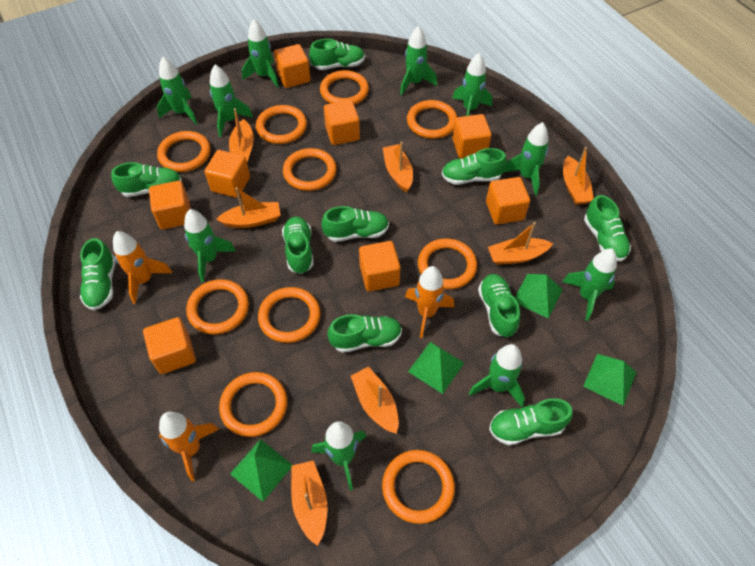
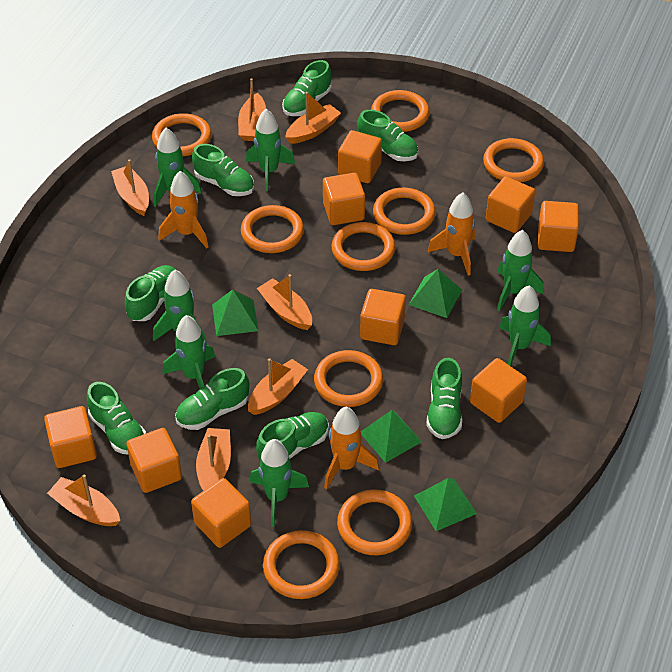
green rocket: [157,57,198,124] [184,209,236,282] [210,65,253,137] [242,19,279,88] [311,421,367,491] [400,26,437,95] [452,53,492,116] [469,344,525,407] [504,122,548,195] [562,249,617,321] = 10 -> [153,270,207,345] [154,128,202,207] [163,315,215,389] [246,109,295,191] [250,439,309,527] [497,230,544,311] [499,285,551,366] = 7
green shoe: [80,238,116,310] [111,162,182,197] [282,217,313,274] [309,39,365,70] [322,206,389,242] [328,314,402,353] [442,148,507,185] [478,274,520,337] [489,398,573,445] [584,195,631,261] = 10 -> [87,382,146,454] [125,265,176,321] [175,368,249,430] [192,144,254,196] [256,412,329,461] [282,60,331,116] [357,110,418,161] [426,358,462,439] = 8
orange cube: [143,317,196,374] [149,181,190,229] [205,150,250,198] [274,44,310,88] [324,100,360,145] [359,241,401,292] [452,114,492,158] [486,177,530,225] = 8 -> [44,406,97,468] [126,428,182,493] [191,478,251,548] [323,173,365,225] [338,130,382,183] [360,289,406,345] [470,358,527,423] [486,177,535,233] [538,201,579,252] = 9
orange ring: [157,131,211,172] [186,279,249,334] [219,372,287,437] [256,105,307,144] [258,287,321,343] [283,148,337,191] [320,70,369,105] [382,450,455,524] [407,100,457,139] [418,238,477,289] = 10 -> [152,113,211,156] [241,205,304,253] [263,530,340,599] [314,350,383,407] [332,222,395,271] [337,489,412,555] [371,90,429,132] [373,188,436,235] [483,138,544,182] = 9

